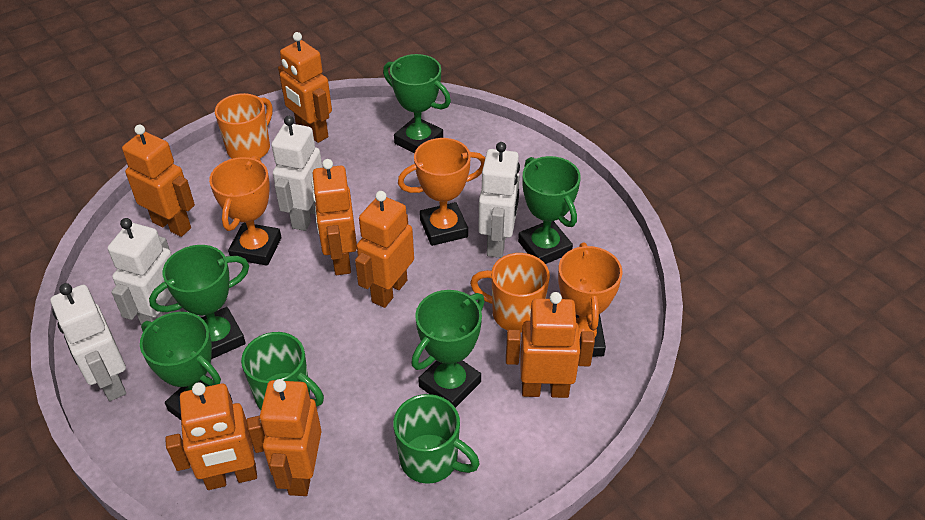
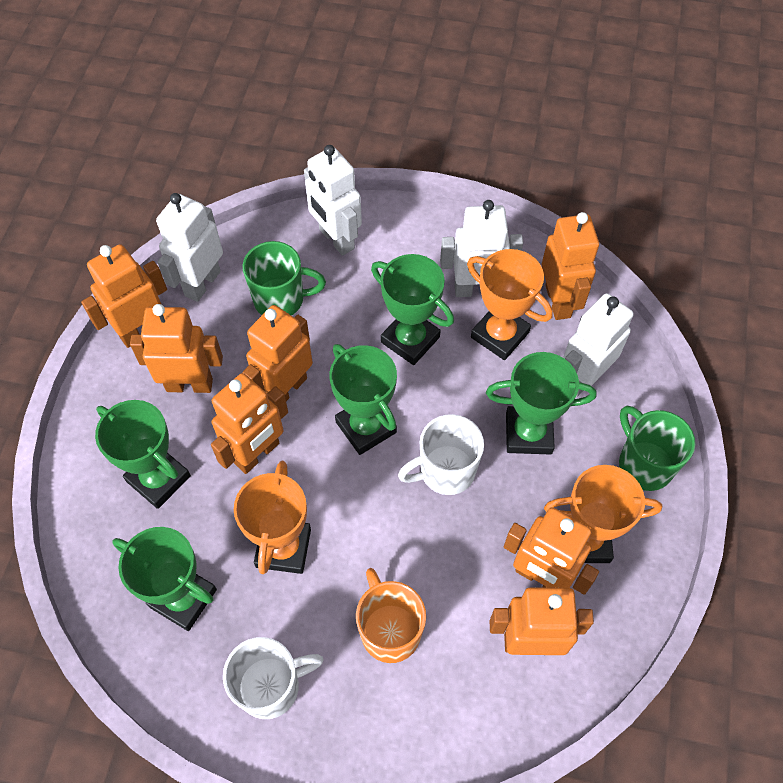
orange mug: [215,93,273,159] [470,253,550,332] = 2 -> [356,568,426,663] = 1
white mug: none = 0 -> [223,637,324,719] [398,414,484,495] = 2

